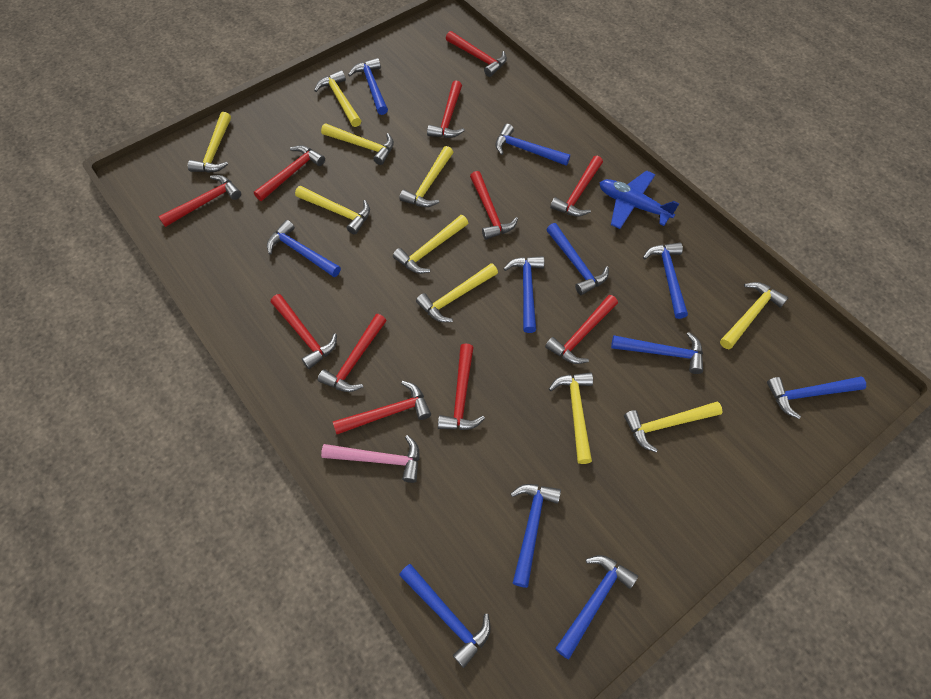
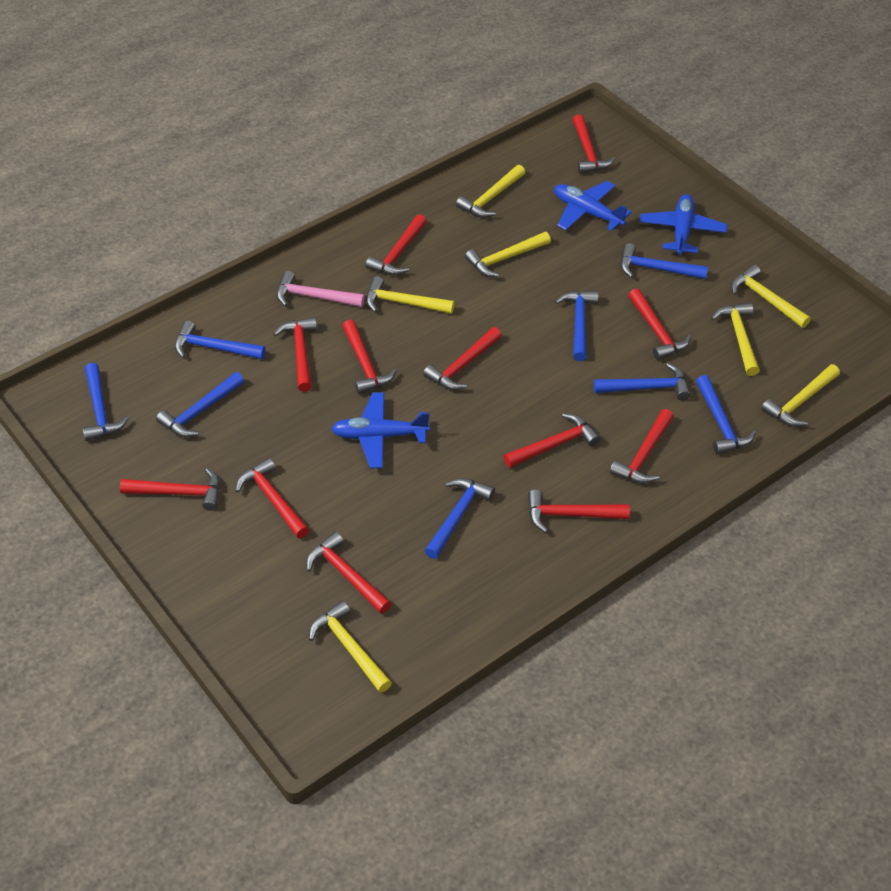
blue hammer: [267,220,341,277] [348,58,388,115] [399,564,491,668] [495,124,570,166] [503,256,544,333] [510,484,561,588] [546,223,609,295] [555,555,638,659] [611,332,703,374] [643,243,688,319] [767,376,866,419] = 11 -> [83,363,129,441] [156,372,244,437] [175,320,266,359] [425,478,495,559] [555,291,599,361] [594,363,691,400] [621,243,708,279] [696,375,756,455] = 8
blue plane: [599,170,680,229] = 1 -> [331,392,430,468] [554,181,632,231] [639,194,727,255] = 3
red hammer: [158,175,241,227] [254,145,325,201] [271,294,337,369] [318,314,387,392] [333,381,431,434] [427,81,465,138] [438,344,485,430] [446,31,507,77] [470,171,518,240] [545,295,618,364] [550,156,603,217] = 11 -> [120,468,220,511] [236,458,309,538] [274,317,317,392] [306,532,391,614] [342,320,397,394] [366,214,427,275] [423,327,502,390] [504,413,600,468] [528,490,630,533] [573,114,615,174] [610,409,674,484] [628,288,691,360] = 12
yellow hammer: [188,112,231,173] [295,186,370,235] [314,70,361,127] [321,123,394,165] [393,215,468,274] [399,146,453,207] [416,263,498,322] [549,372,593,464] [624,401,723,452] [720,282,789,349] = 10 -> [309,601,392,693] [366,276,455,314] [456,165,525,218] [465,232,551,277] [711,303,760,376] [731,265,811,328] [761,364,840,427] = 7

